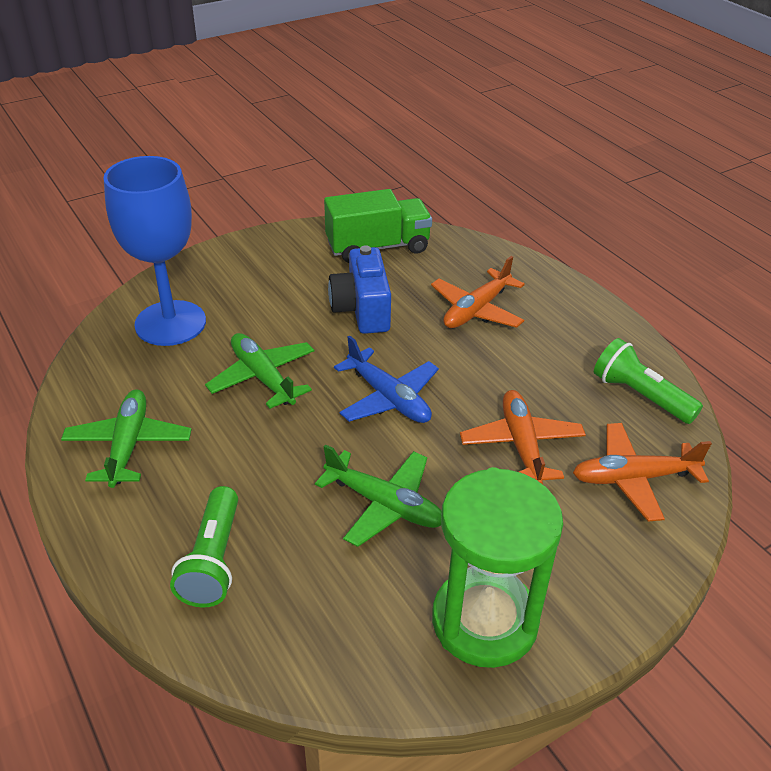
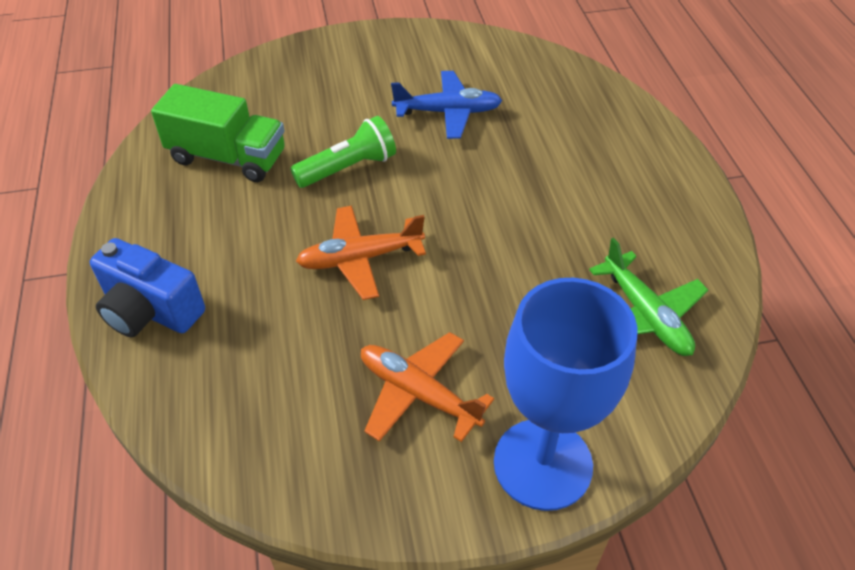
green flashlight: [170,486,238,607] [594,338,703,424] = 2 -> [290,116,396,188] = 1
green hourglass: [432,467,563,668] = 1 -> none = 0
green plane: [61,390,192,488] [205,333,314,409] [315,444,442,547] = 3 -> [589,238,708,356] = 1
orange plane: [431,256,525,328] [460,390,586,484] [573,423,712,522] = 3 -> [296,206,426,300] [361,332,494,442] = 2

